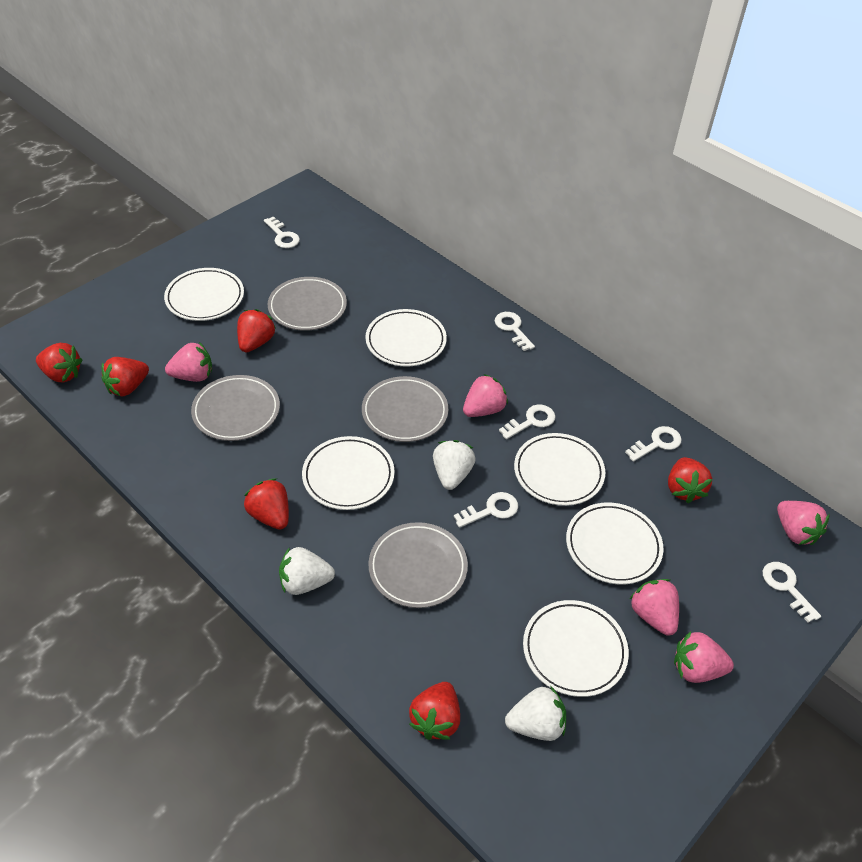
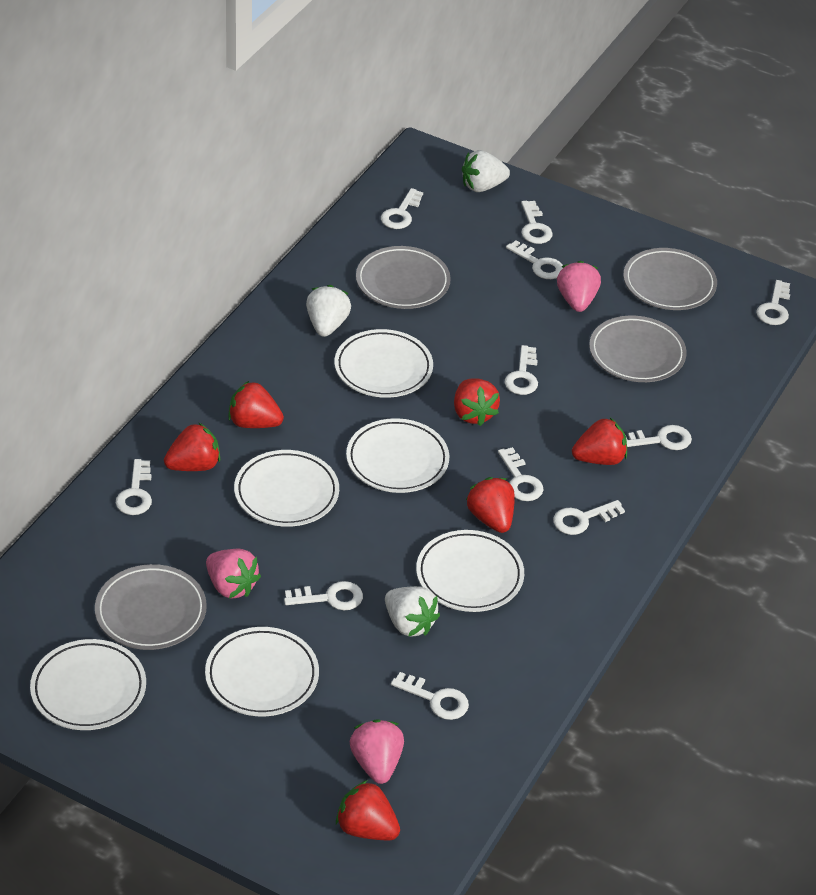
pink strawberry: [165,342,212,382] [463,374,508,417] [630,579,679,636] [674,631,734,683] [777,501,830,545] = 5 -> [206,549,261,598] [350,719,404,784] [557,261,601,312] = 3
white key: [264,216,300,248] [454,492,518,528] [495,312,535,351] [499,404,555,439] [625,426,682,462] [763,562,821,623] = 6 -> [116,459,152,515] [284,581,363,610] [381,188,423,229] [391,672,469,720] [498,447,544,501] [505,345,538,395] [506,240,563,279] [521,201,553,244] [553,500,625,535] [625,425,692,450] [756,280,790,325] = 11

